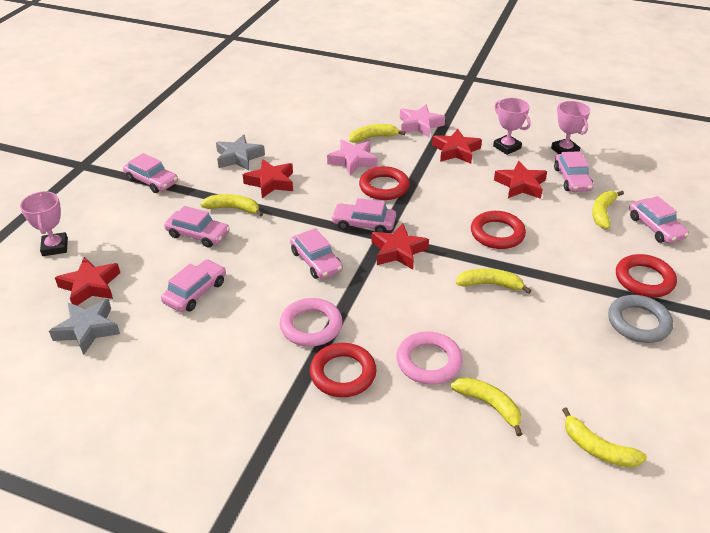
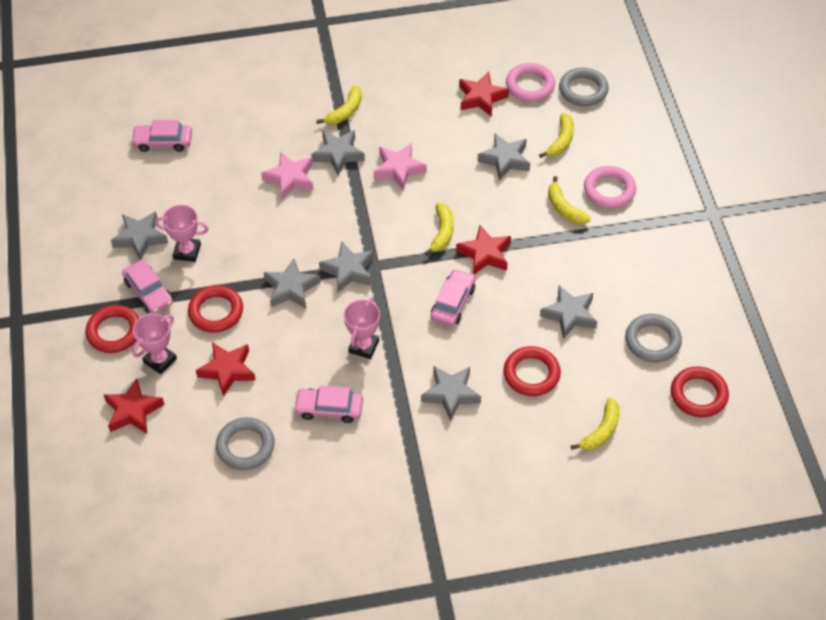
grey ring: [608,295,673,343] = 1 -> [216,417,275,470] [559,68,609,106] [625,314,682,362] = 3
grey star: [49,299,120,355] [216,135,265,170] = 2 -> [111,211,168,260] [264,258,321,309] [311,130,365,175] [319,241,374,293] [421,366,481,421] [477,133,530,181] [540,286,597,339] = 7
pink car: [123,153,178,193] [161,259,226,312] [164,206,230,248] [290,228,343,279] [331,198,396,233] [554,151,594,192] [629,196,689,243] = 7 -> [122,260,173,314] [131,120,192,152] [293,385,363,423] [431,269,475,326] = 4
red star: [55,257,120,306] [243,159,293,198] [371,223,429,269] [432,129,482,164] [494,161,547,199] = 5 -> [104,378,165,434] [196,342,256,397] [456,225,511,275] [459,72,509,117] = 4
yellow banana: [200,194,263,217] [349,124,406,143] [451,377,522,436] [456,268,532,294] [562,407,647,468] [592,191,624,229] = 6 -> [316,85,362,125] [424,203,453,256] [539,113,574,158] [548,176,591,224] [571,398,620,450] = 5

